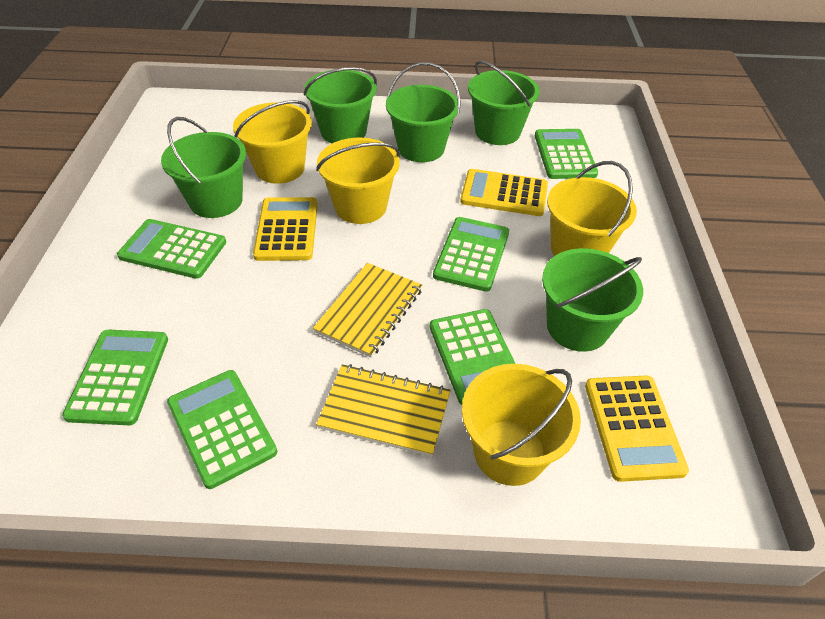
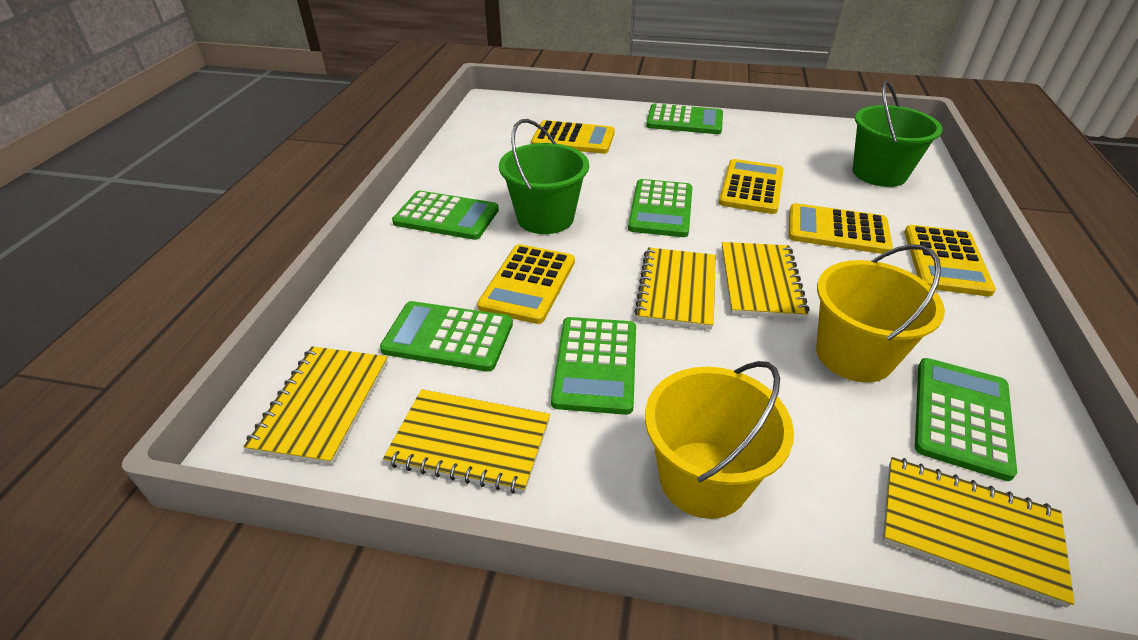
green bucket: [161,117,246,218] [304,67,377,143] [386,62,461,162] [468,60,540,145] [542,248,643,352] = 5 -> [499,119,589,234] [853,80,943,187] = 2
yellow bucket: [233,100,312,184] [316,138,400,224] [462,364,581,486] [547,161,637,256] = 4 -> [645,361,794,519] [816,244,945,383] = 2
yellow calculator: [253,197,318,261] [460,169,548,216] [585,375,689,482] = 3 -> [477,244,575,324] [531,120,615,154] [719,159,783,214] [789,203,893,254] [904,225,996,296] = 5
yellow notebook: [313,263,422,358] [316,364,451,457] = 2 -> [243,346,388,465] [383,389,550,494] [634,247,716,330] [722,242,809,319] [883,457,1075,608] = 5

